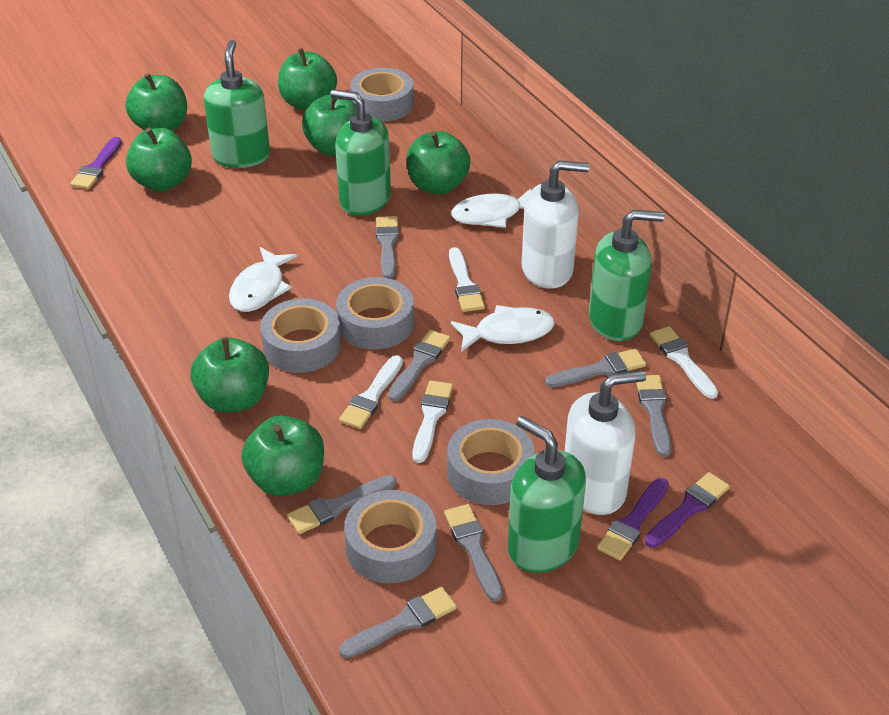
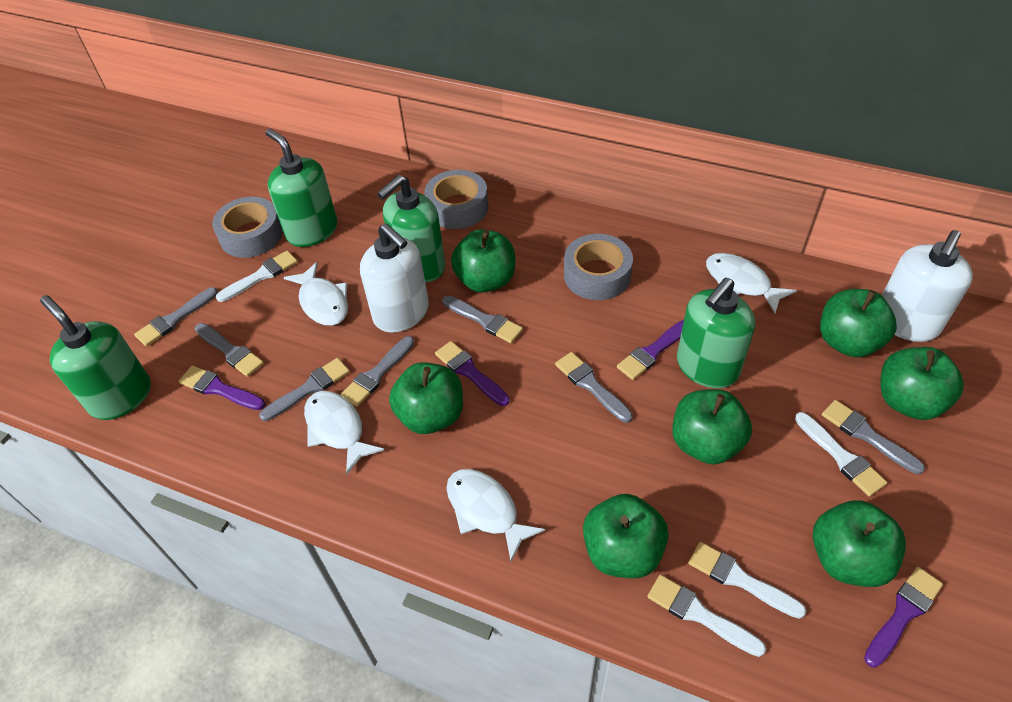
grey tape: [260,298,341,373] [336,277,414,350] [344,490,436,583] [350,68,414,122] [447,419,535,505] = 5 -> [212,197,283,258] [424,170,488,229] [564,234,633,300] = 3
purple brush: [71,137,122,189] [597,478,669,561] [645,472,730,548] = 3 -> [179,366,265,410] [435,341,510,406] [617,320,684,380] [864,567,943,668] = 4
white fish: [229,247,298,312] [451,188,531,228] [451,305,555,352] = 3 -> [284,262,348,326] [304,391,384,475] [447,469,545,562] [706,253,797,314] = 4

